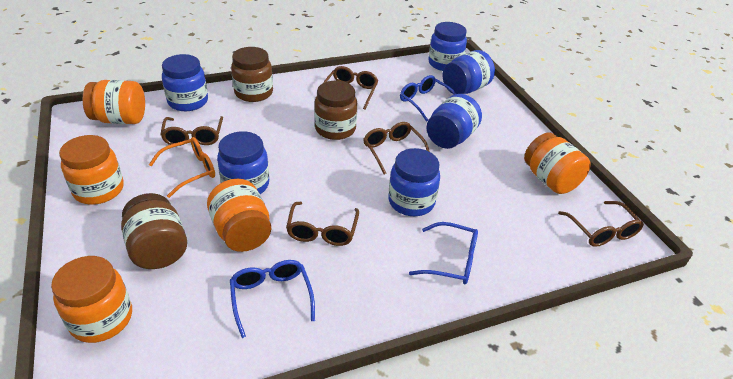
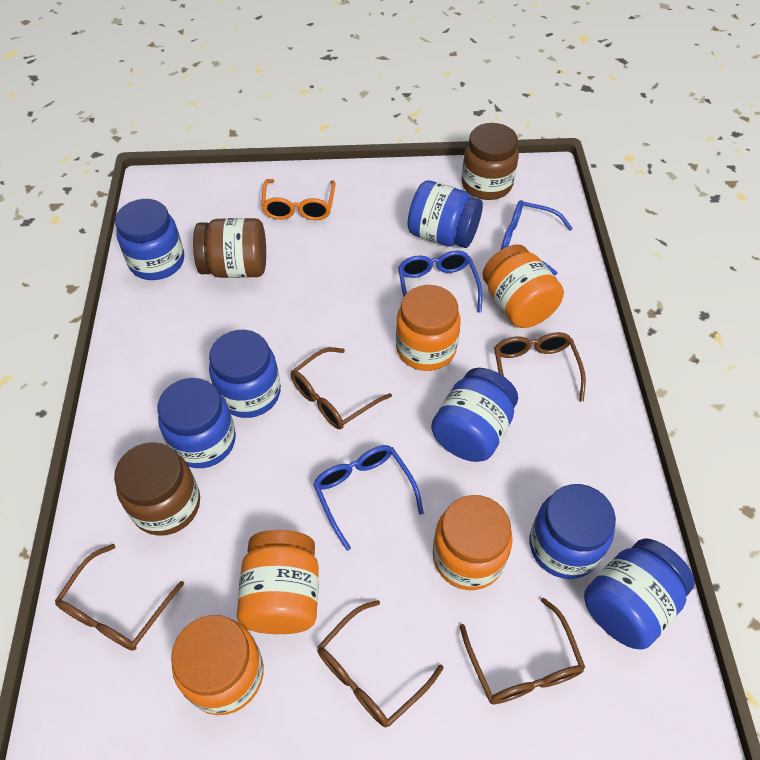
blue jar: [162,54,208,111] [217,131,269,194] [388,148,440,216] [426,94,482,149] [428,22,467,71] [442,50,495,94] = 6 -> [115,199,184,280] [157,378,236,468] [209,330,281,418] [408,181,483,248] [431,368,518,462] [530,484,616,579] [584,538,695,650] = 7

